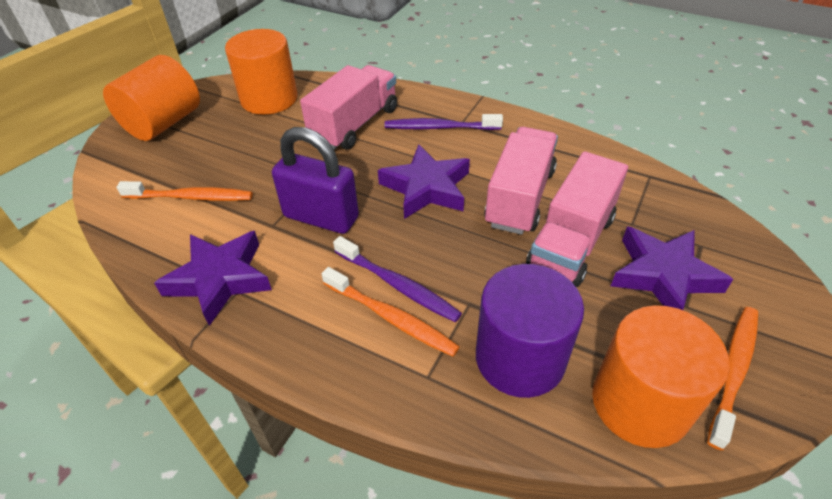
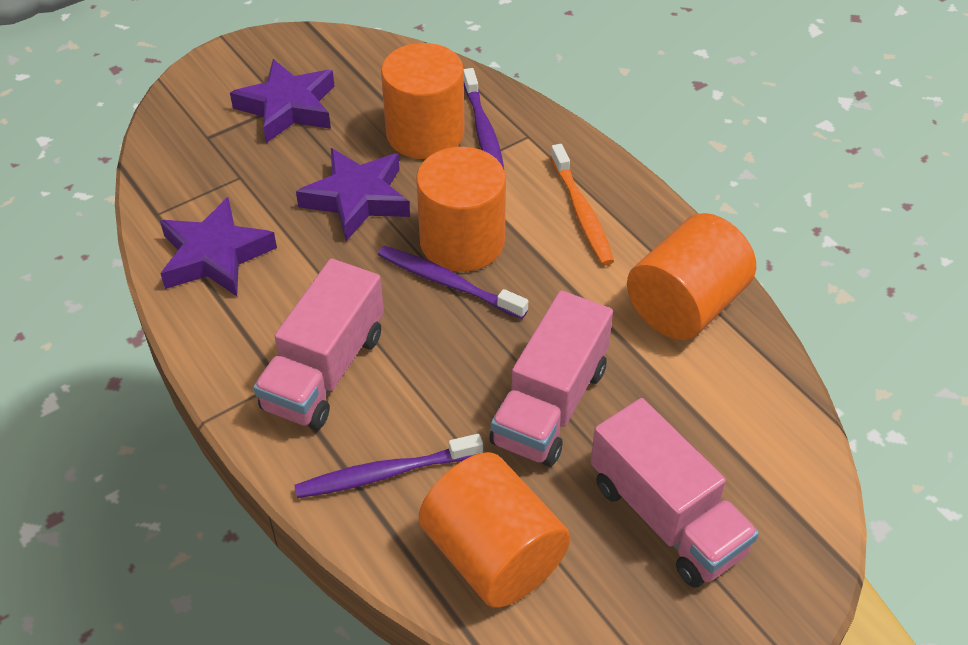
orange cylinder: [103,55,200,141] [225,29,298,115] [592,305,730,448] = 3 -> [381,43,465,159] [416,147,506,272] [419,452,571,608] [627,213,756,340] = 4
orange toothbrush: [117,181,253,201] [322,267,460,357] [707,307,758,450] = 3 -> [550,144,614,266] = 1
purple cylinder: [476,264,584,398] = 1 -> none = 0
purple padlock: [272,127,359,234] = 1 -> none = 0
purple toothbrush: [333,236,462,322] [385,114,503,130] = 2 -> [294,434,483,498] [378,246,528,319] [464,68,504,169] = 3

